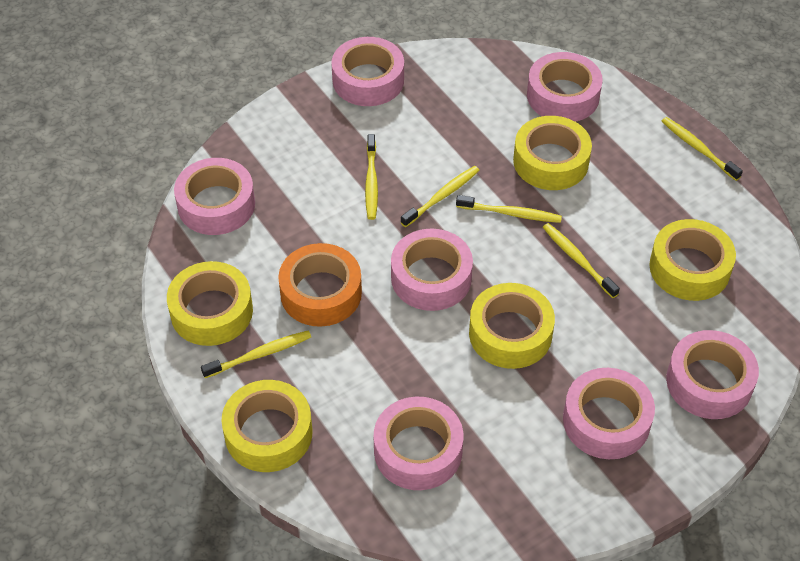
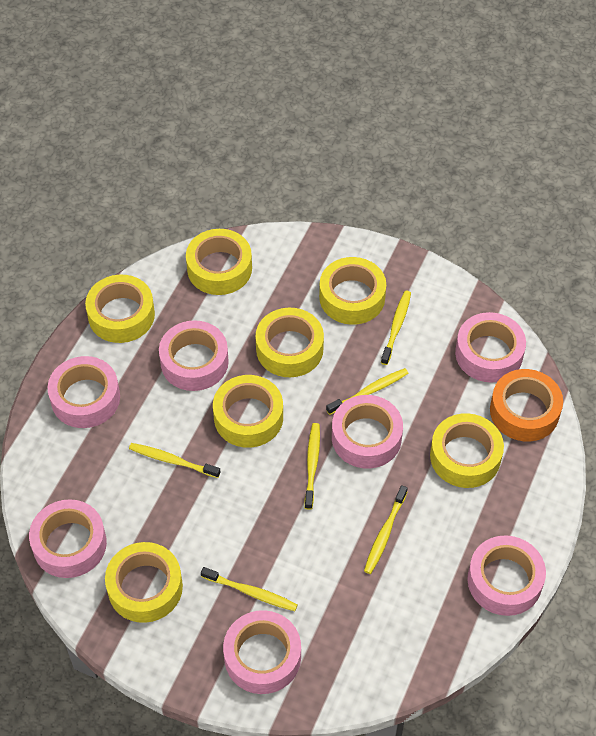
yellow tape: [167,261,253,346] [221,380,312,472] [469,283,555,369] [513,116,592,190] [649,219,736,301] = 5 -> [85,275,155,343] [105,542,183,623] [186,229,252,295] [213,375,283,448] [255,308,324,377] [319,257,386,325] [430,413,504,488] = 7

